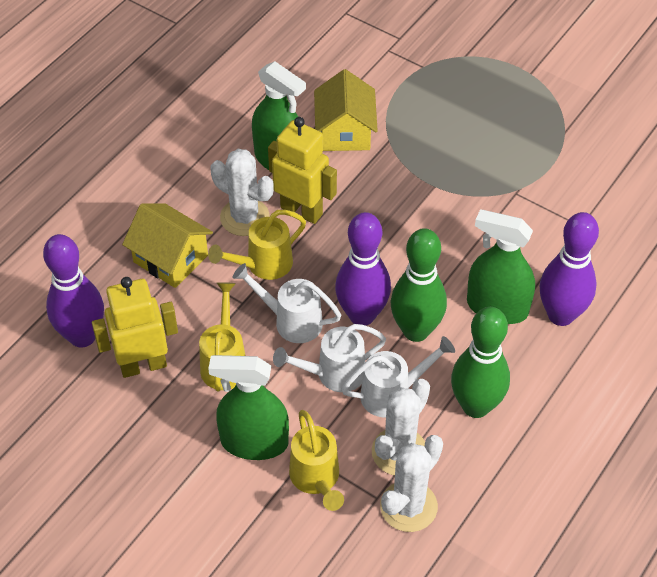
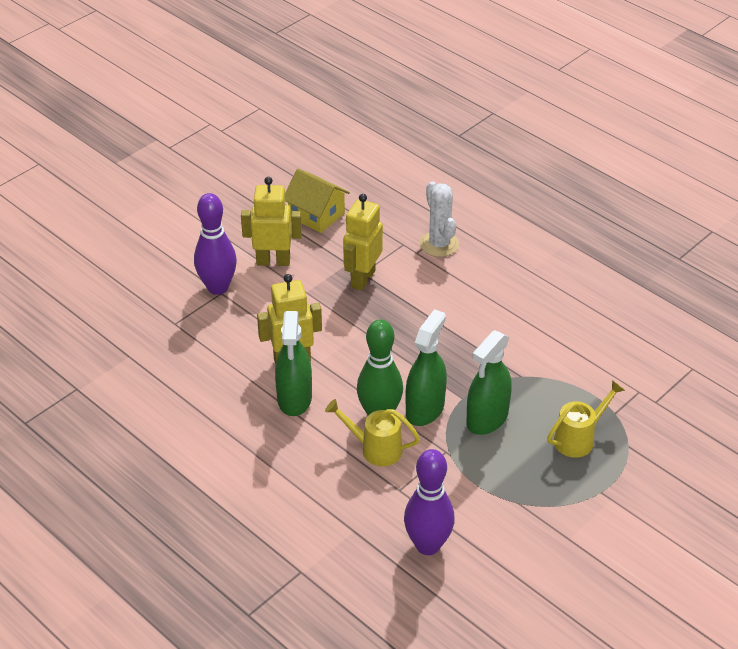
green bowling pin: [391,228,447,342] [451,307,510,418] = 2 -> [357,319,403,415] = 1
purple bowling pin: [43,234,104,348] [335,212,391,326] [540,212,599,326] = 3 -> [194,193,237,295] [404,449,455,555] = 2
white cactus: [210,149,274,236] [372,379,430,475] [380,435,443,532] = 3 -> [420,181,459,257] = 1
white watering can: [233,263,341,343] [273,324,386,392] [342,336,455,417] = 3 -> none = 0
yellow house: [122,203,213,288] [314,69,378,151] = 2 -> [285,169,350,233] = 1
yellow robot: [92,277,178,378] [268,117,337,224] = 2 -> [241,177,302,266] [257,274,322,364] [343,194,383,291] = 3
yellow watering can: [199,282,246,392] [208,210,306,280] [289,410,344,511] = 3 -> [325,399,420,466] [547,380,625,458] = 2

